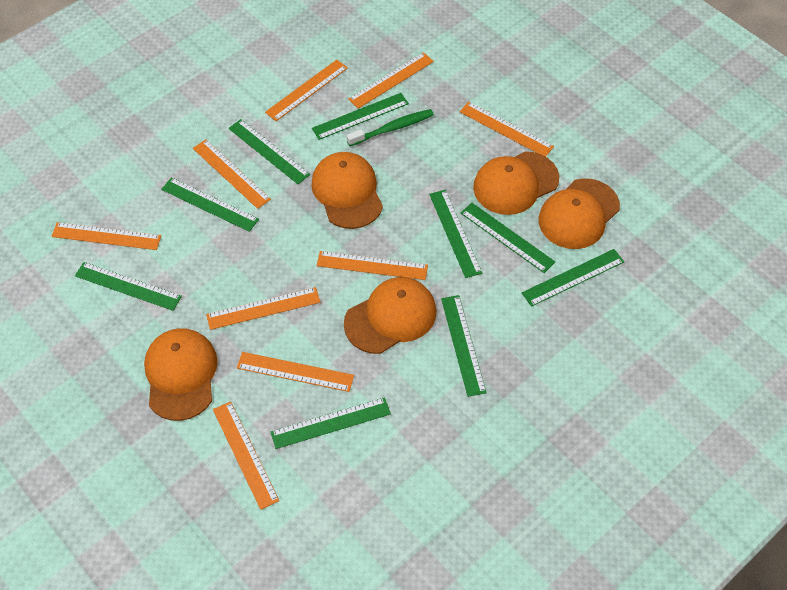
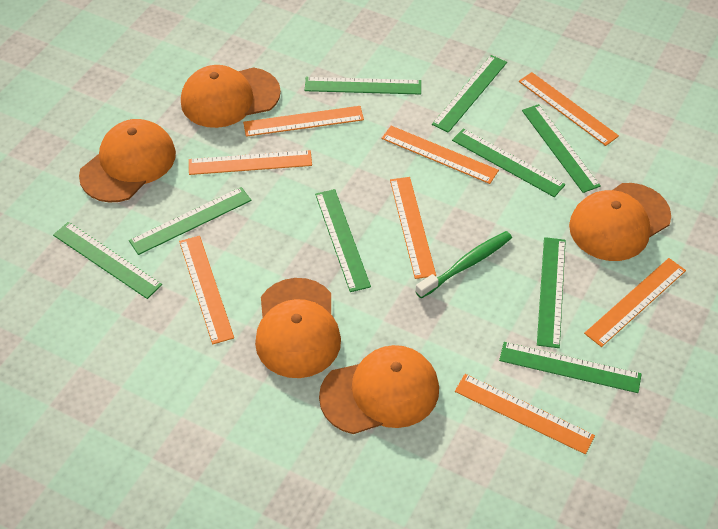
orange ruler: [52,222,161,250] [193,139,271,209] [206,287,320,330] [213,401,279,510] [237,352,354,392] [265,60,348,121] [317,251,428,280] [348,52,434,109] [460,102,554,157] = 9 -> [179,236,234,344] [189,150,312,175] [243,106,364,137] [381,126,499,184] [390,177,436,279] [455,374,595,454] [519,72,619,146] [584,258,686,347] = 8

